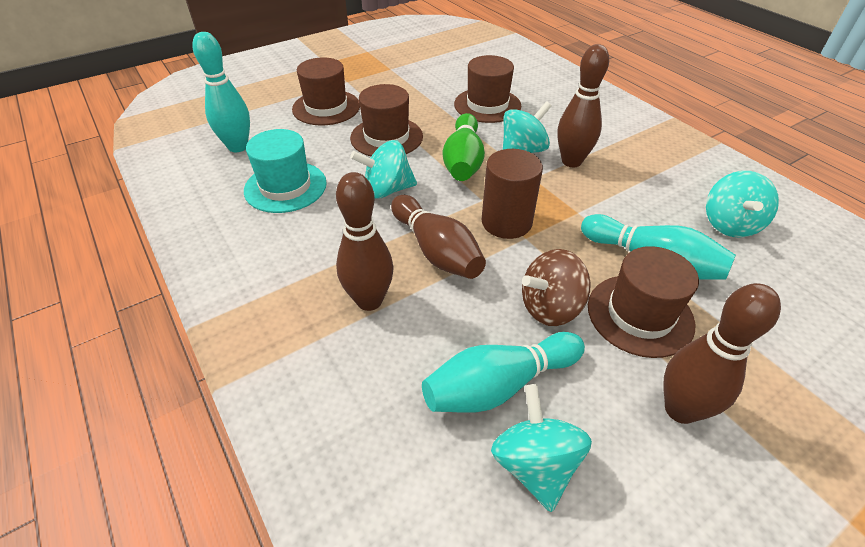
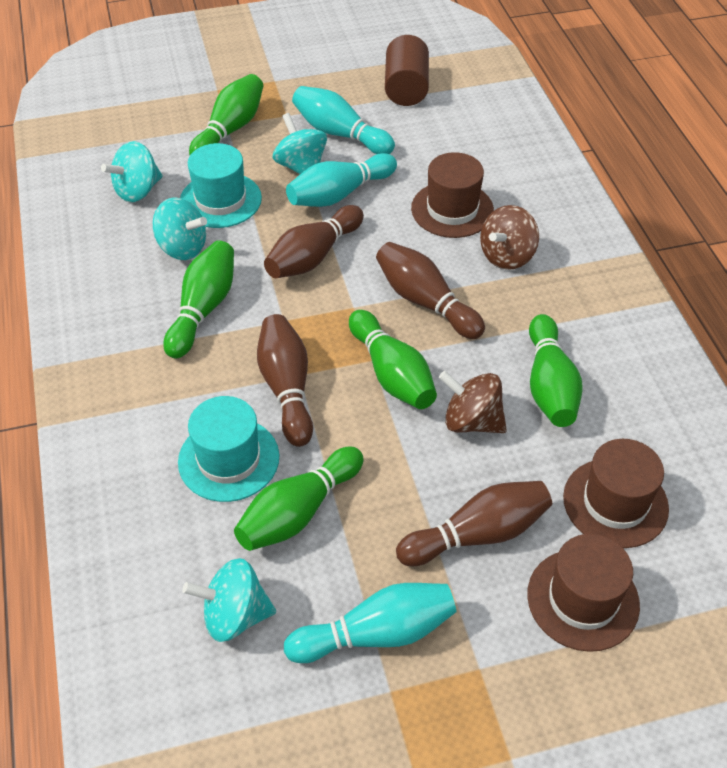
brown hat: [292,57,360,125] [350,84,423,156] [454,55,521,123] [588,246,699,358] = 4 -> [411,152,494,238] [527,534,640,652] [563,439,669,548] = 3
brown spinning top: [522,249,591,326] = 1 -> [439,371,507,433] [480,205,539,270] = 2
green bowling pin: [442,113,485,181] = 1 -> [163,240,234,359] [189,74,263,155] [234,447,364,551] [349,310,437,409] [529,314,583,427] = 5
turquoise hat: [244,129,327,213] = 1 -> [178,396,279,502] [180,143,262,228] = 2

